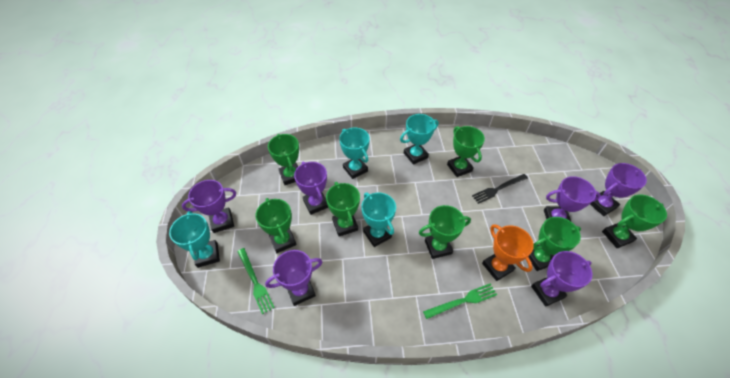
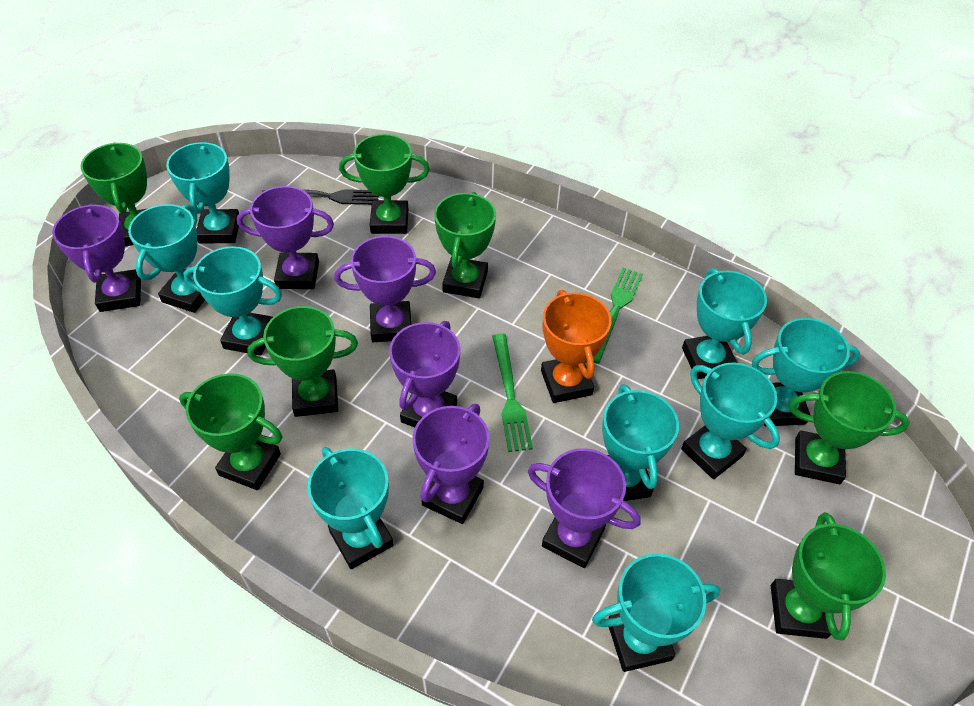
turquoise trophy: [169,211,220,268] [339,128,370,179] [362,193,396,247] [400,114,439,165] = 4 -> [128,204,205,313] [166,142,239,244] [183,246,282,356] [308,447,394,569] [592,553,721,672] [602,384,679,501] [681,362,780,479] [682,268,767,379] [752,318,860,426] = 9

